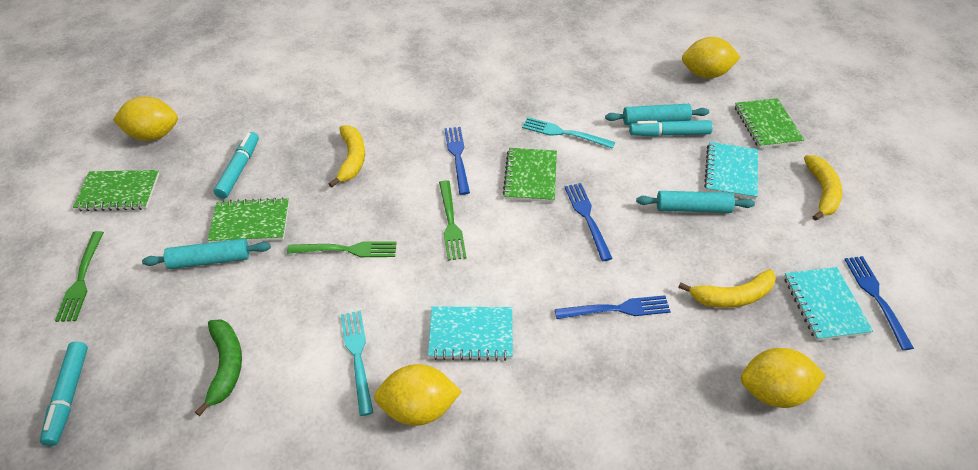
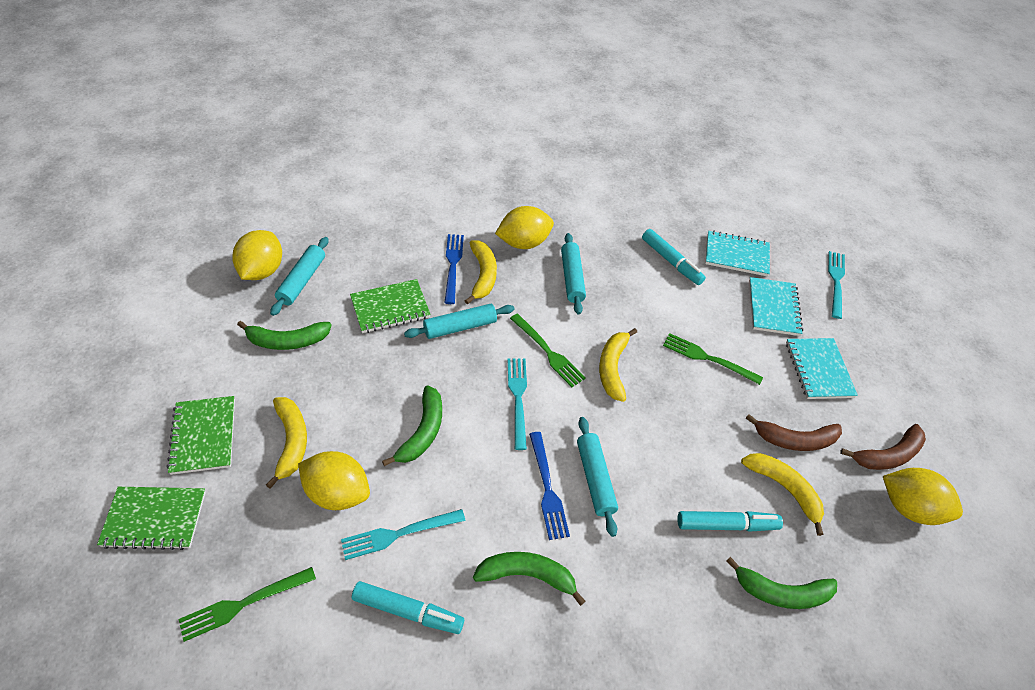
blue fork: [444,127,470,195] [555,295,671,319] [565,183,613,261] [844,256,914,350] = 4 -> [444,234,464,304] [529,432,570,540] = 2
brown banana: none = 0 -> [746,414,842,451] [840,424,926,470] = 2
green banana: [195,319,242,416] = 1 -> [237,321,332,350] [382,385,442,466] [473,552,585,606] [726,557,837,609] = 4
green notebook: [73,170,159,211] [208,197,289,243] [503,148,557,202] [735,98,804,148] = 4 -> [97,487,206,550] [167,396,235,475] [350,279,430,333] = 3
turquoise fork: [340,310,373,416] [522,117,615,149] = 2 -> [341,509,465,560] [507,358,527,450] [828,251,845,319] = 3
turquoise rolling pin: [142,238,271,269] [605,104,709,125] [636,191,755,213] = 3 -> [270,237,329,316] [404,304,514,339] [561,233,586,314] [577,417,618,537] = 4
yellow banana: [329,125,365,187] [678,269,776,308] [804,155,842,221] = 3 -> [266,397,307,488] [465,240,497,305] [599,328,637,402] [741,453,824,536] = 4

